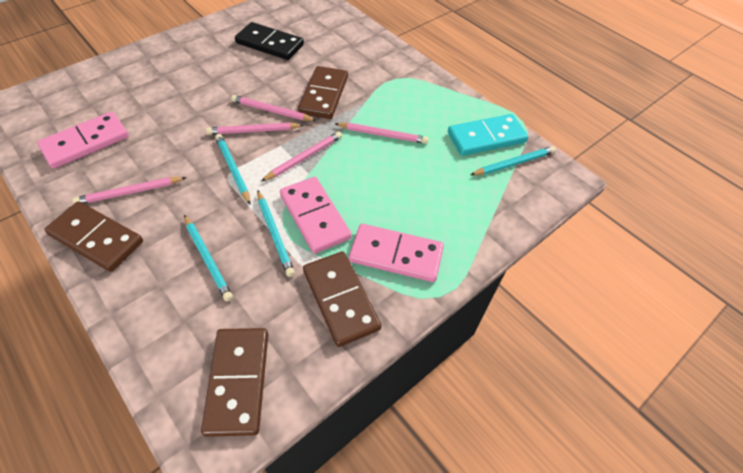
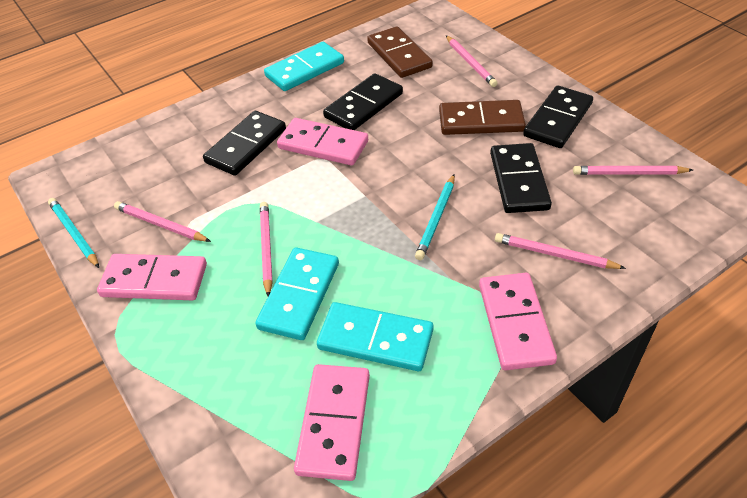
black domino: [235,22,304,60] = 1 -> [203,111,286,176] [323,73,403,130] [490,143,552,213] [523,86,593,148] = 4
brown domino: [44,201,143,272] [201,328,268,437] [298,66,348,119] [303,251,381,347] = 4 -> [367,27,433,78] [439,100,526,135] = 2
pink domino: [37,112,129,169] [280,177,352,254] [349,224,444,282] = 3 -> [97,254,207,300] [277,118,368,165] [294,364,370,481] [479,273,557,370] = 4
turquoise domino: [448,114,528,156] = 1 -> [255,247,339,340] [264,42,344,91] [317,302,434,371] = 3
turquoise pencil: [184,215,233,302] [215,134,251,205] [257,190,295,277] [470,146,556,175] = 4 -> [48,198,99,268] [415,174,455,260] = 2

